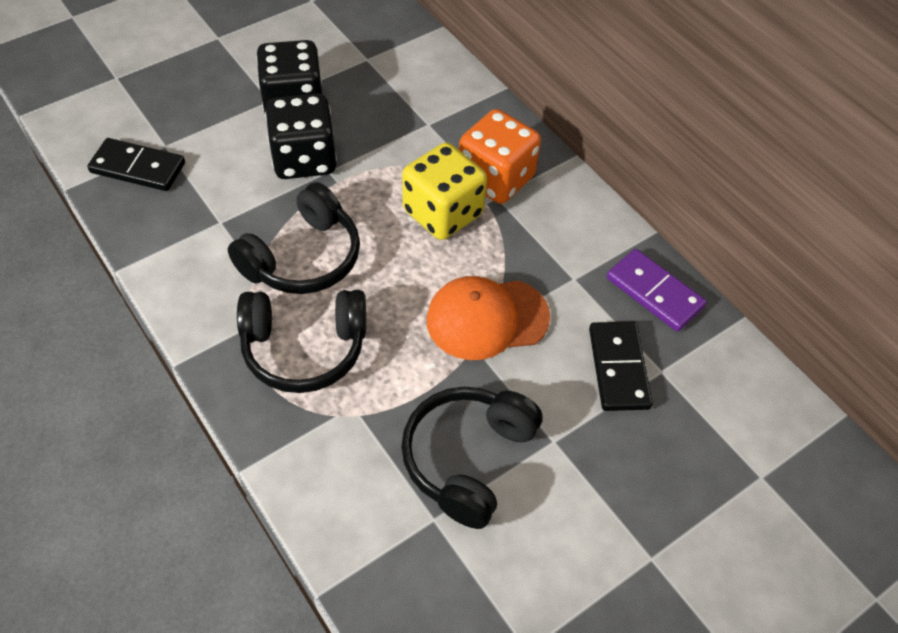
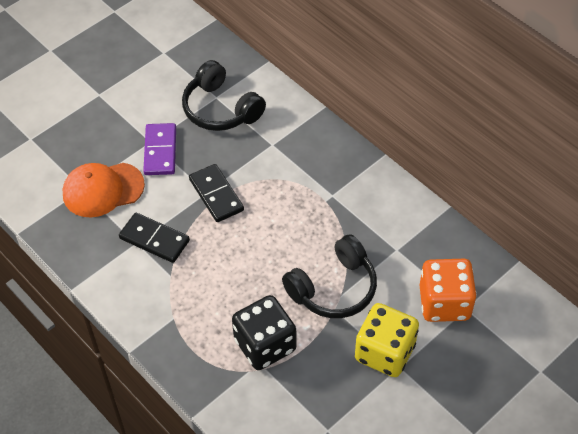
black dice: [256,40,322,113] [265,94,337,179] = 2 -> [232,295,297,370] = 1
black headphones: [228,182,360,294] [237,290,366,393] [401,387,543,529] = 3 -> [182,60,266,131] [282,234,377,318] = 2

